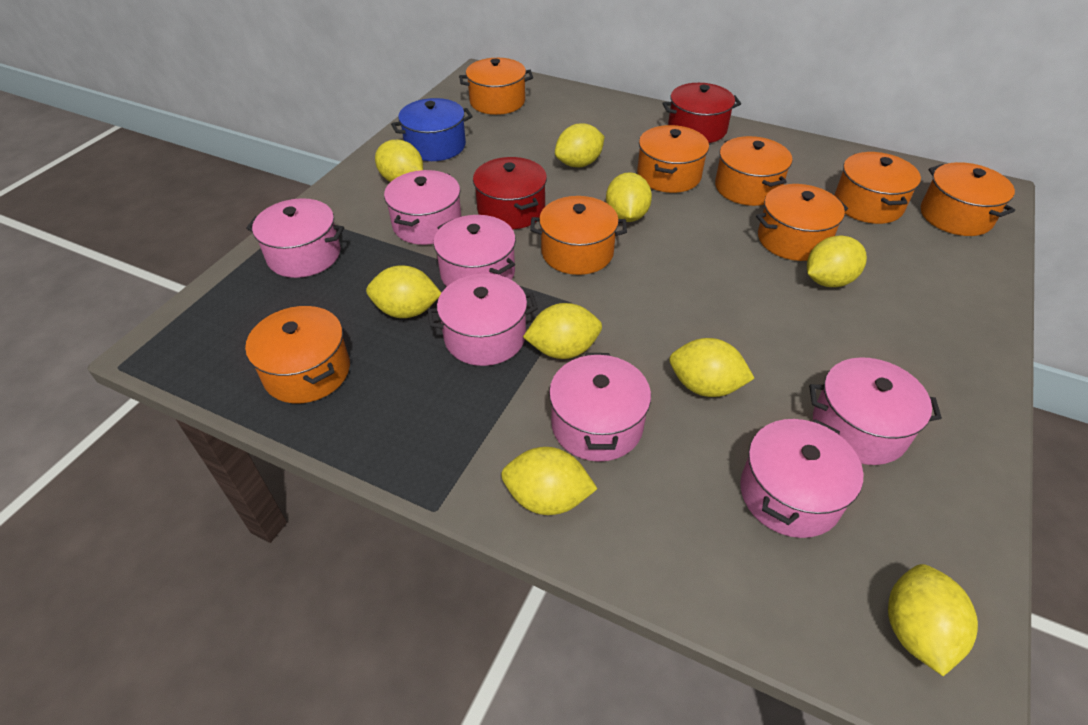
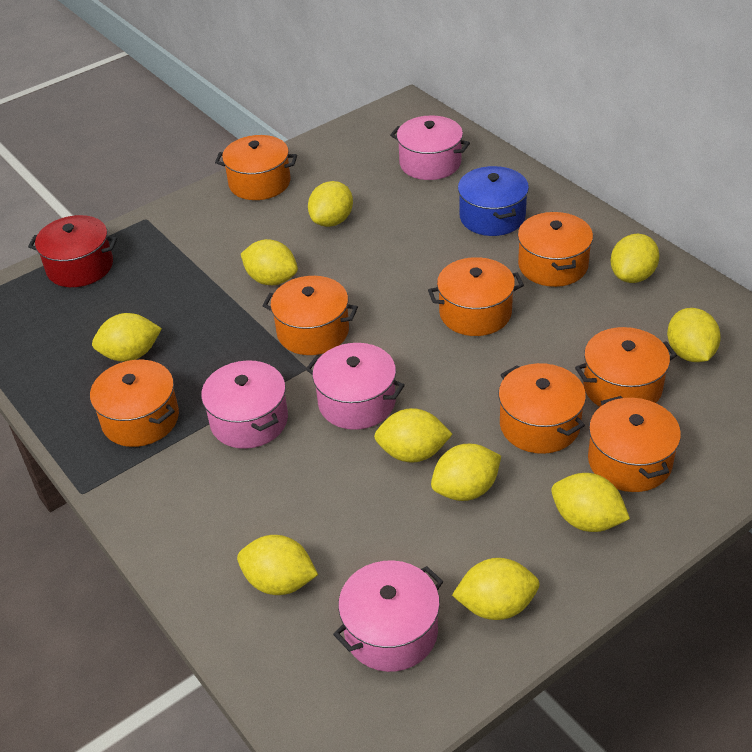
pink pot: [246,198,344,278] [384,170,462,245] [427,274,538,366] [433,215,516,286] [549,353,651,462] [740,419,863,538] [809,357,942,465] = 7 -> [201,360,288,449] [306,343,405,430] [333,560,443,672] [390,115,470,180] = 4
red pot: [473,157,547,229] [662,83,741,143] = 2 -> [28,215,117,287] = 1
yellow lemon: [366,265,441,318] [375,140,423,182] [501,447,598,515] [523,303,602,359] [555,124,605,167] [606,172,652,222] [669,338,755,397] [807,236,867,287] [888,564,978,676] = 9 -> [92,313,162,362] [237,535,318,595] [241,239,298,285] [308,181,353,227] [374,408,453,463] [431,444,501,501] [452,558,540,620] [551,473,630,532] [610,234,659,283] [667,308,721,362] = 10

